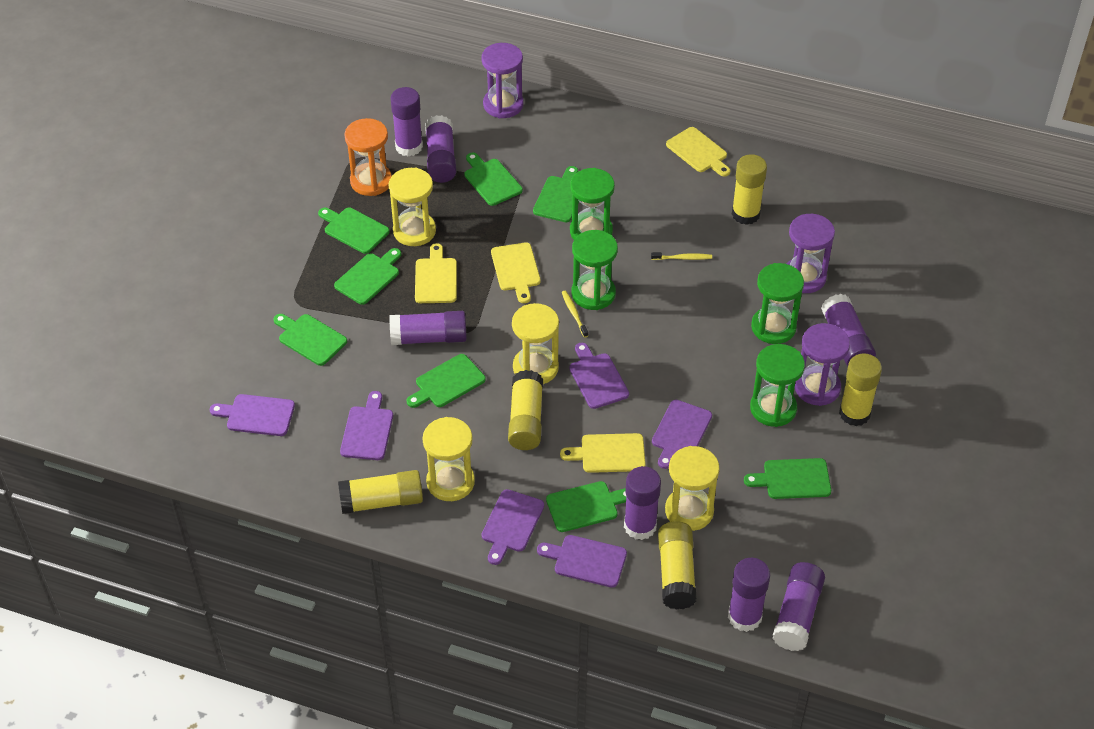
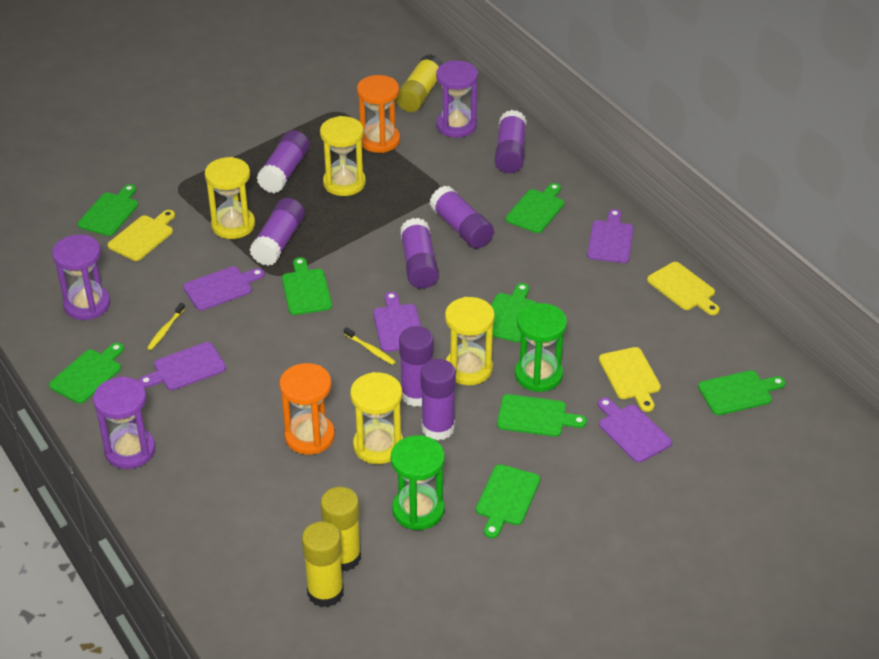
green hourglass: [570,168,615,239] [571,230,618,310] [750,344,805,427] [751,263,804,344] = 4 -> [390,435,445,530] [515,303,567,392] = 2
orange hourglass: [344,118,392,196] = 1 -> [280,363,335,455] [357,75,400,153] = 2
purple cutting board: [210,394,295,436] [340,391,393,460] [481,489,544,565] [537,535,627,588] [569,343,629,409] [652,400,712,469] = 6 -> [139,342,226,390] [183,266,265,311] [373,292,421,352] [587,209,634,263] [598,398,672,463] = 5
yellow cutting board: [415,243,457,303] [491,242,541,303] [560,433,646,473] [666,127,730,176] = 4 -> [108,210,175,261] [599,347,661,412] [647,262,720,315] = 3
yellow glue stick: [338,470,423,514] [508,370,543,450] [658,521,697,610] [732,154,767,225] [839,353,882,426] = 5 -> [302,521,344,607] [321,487,361,572] [396,54,443,112] = 3

